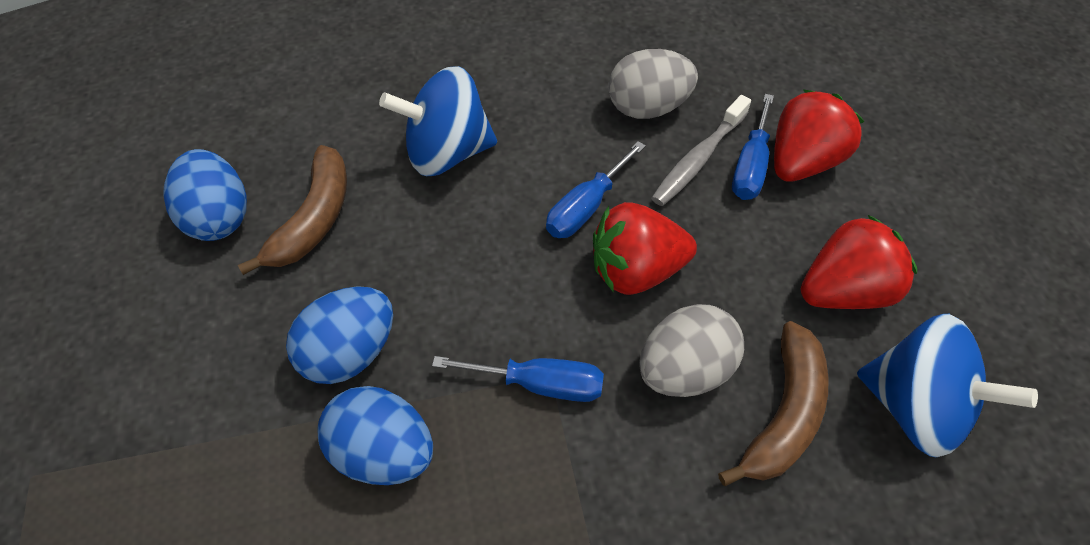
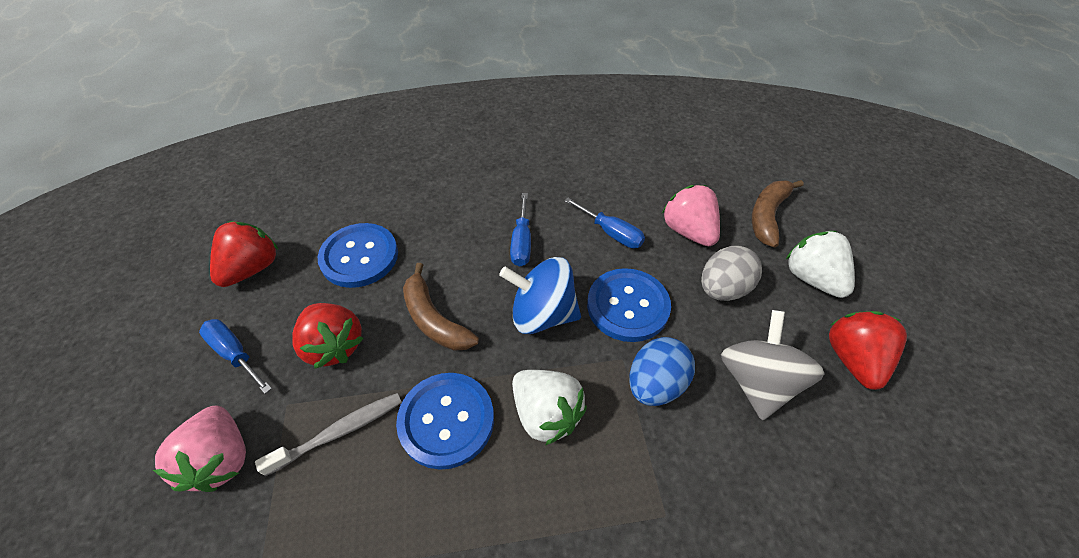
blue button: none = 0 -> [318,223,398,288] [396,373,494,470] [587,268,671,342] = 3
blue egg: [163,149,247,241] [286,286,393,384] [317,386,433,485] = 3 -> [630,337,695,406] = 1
blue spinning top: [379,66,497,176] [857,314,1038,457] = 2 -> [499,257,581,334] = 1
grey egg: [608,49,698,119] [639,304,744,397] = 2 -> [701,246,762,301] = 1
grey spinning top: none = 0 -> [721,310,825,420] = 1
pink strawberry: none = 0 -> [153,405,246,492] [662,185,720,246] = 2
white strawberry: none = 0 -> [512,370,587,445] [786,231,855,298] = 2

